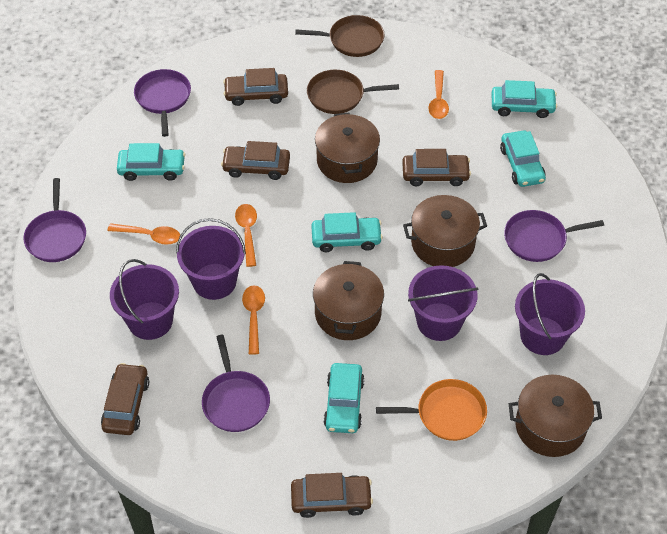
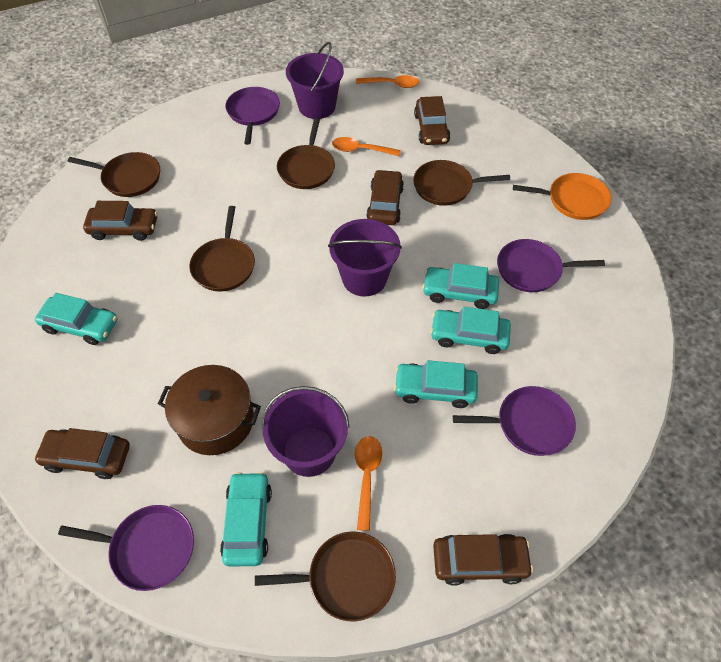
brown pan: [295,15,385,57] [307,70,399,114] = 2 -> [68,152,160,197] [189,206,255,291] [255,532,396,621] [277,118,335,189] [413,160,510,206] = 5
brown pot: [313,261,384,340] [315,113,380,183] [403,195,487,267] [509,375,602,457] = 4 -> [158,365,261,455] = 1
orange spoon: [107,223,180,245] [235,204,257,267] [242,285,265,355] [428,70,449,119] = 4 -> [332,137,400,156] [355,436,382,531] [356,75,419,88] = 3
purple bucket: [110,259,179,340] [176,218,246,300] [408,265,478,341] [515,273,585,355] = 4 -> [261,386,350,477] [286,42,344,119] [328,219,402,297] = 3

